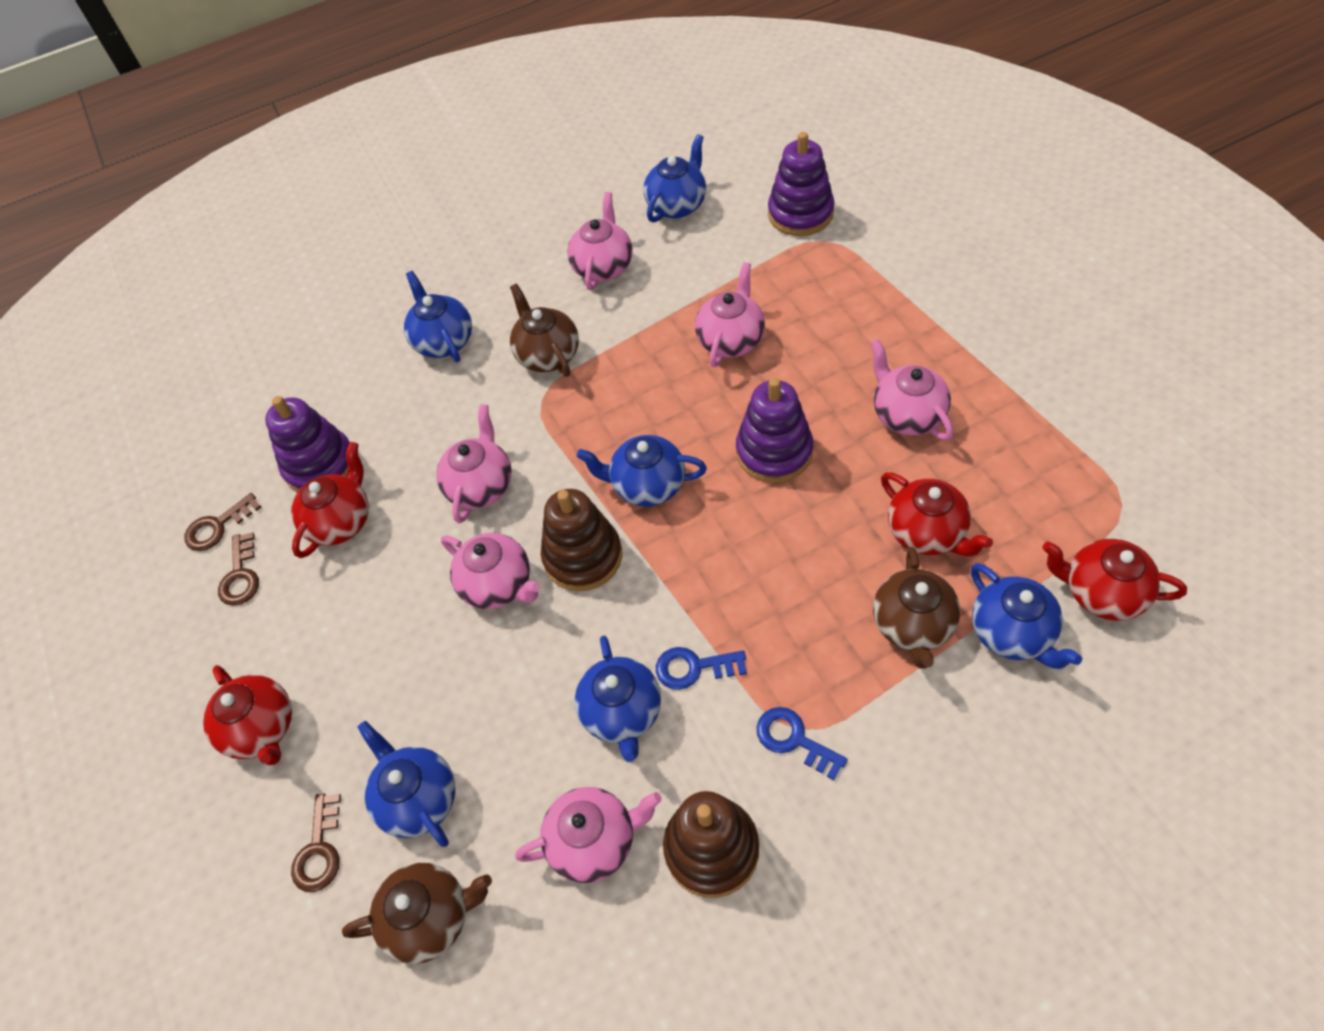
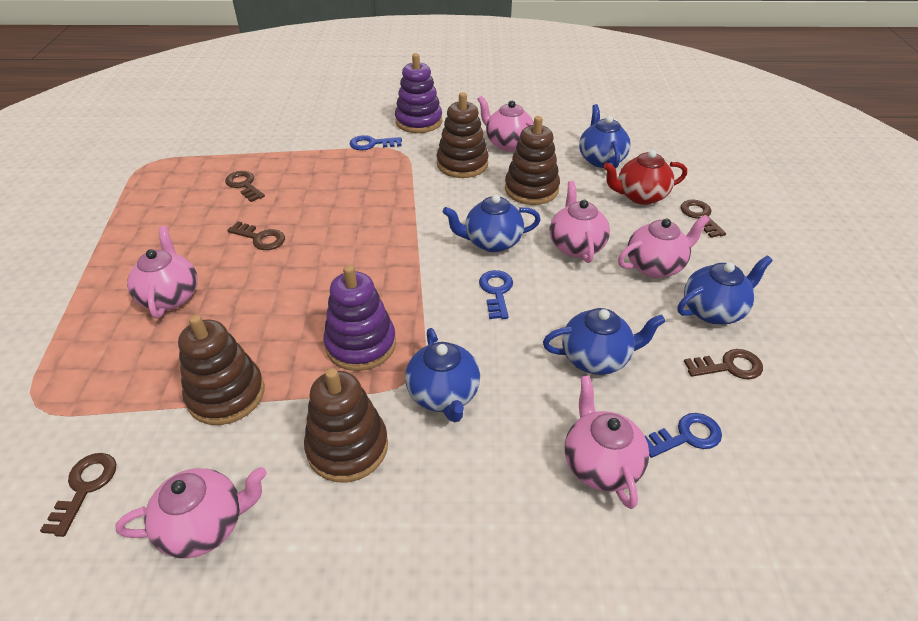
blue key: [656,647,747,690] [757,707,848,780] = 2 -> [350,135,402,151] [479,270,513,319] [645,413,722,458] = 3
blue teapot: [357,721,455,847] [404,271,472,362] [575,636,661,762] [577,435,707,507] [644,134,706,223] [971,563,1082,669] = 6 -> [405,328,480,422] [442,195,541,252] [543,308,666,375] [579,104,631,169] [678,256,773,325] = 5
brown key: [185,493,261,551] [218,532,259,606] [291,793,341,892] = 3 -> [40,453,116,537] [225,171,265,202] [227,221,285,250] [680,200,726,238] [684,349,763,379] = 5
brown stacking toy: [541,489,622,592] [663,791,759,898] = 2 -> [178,315,264,425] [304,368,388,483] [437,92,489,178] [505,116,560,205] = 4
brown teapot: [342,863,492,964] [510,283,579,377] [873,547,960,668] = 3 -> none = 0
purple stacking toy: [265,396,350,493] [736,378,813,483] [768,132,834,236] = 3 -> [324,265,396,371] [395,53,442,133] = 2
red teapot: [203,665,292,765] [291,442,369,558] [881,472,993,557] [1042,539,1187,621] = 4 -> [603,150,687,205] = 1

